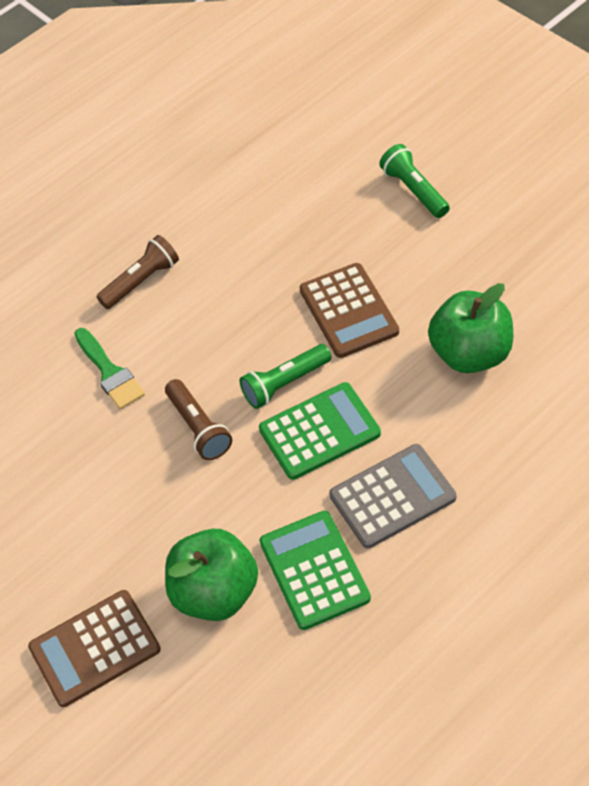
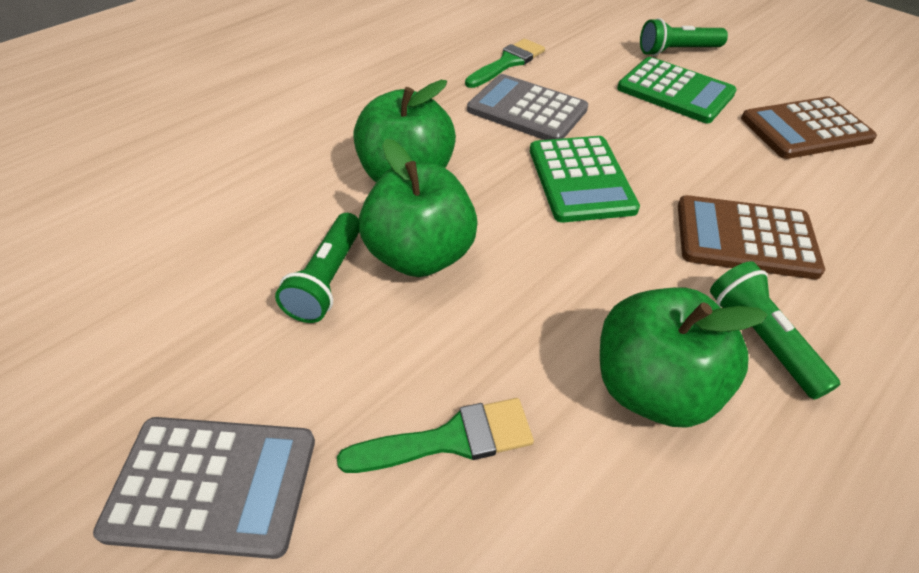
brown flashlight: [96,235,179,309] [165,379,232,460] = 2 -> none = 0
green apple: [165,529,258,621] [428,283,513,373] = 2 -> [353,80,456,182] [359,139,478,277] [600,287,768,428] = 3
green brush: [74,328,145,410] = 1 -> [337,398,534,473] [465,39,545,88] = 2
green flashlight: [239,344,332,409] [379,144,450,218] = 2 -> [275,213,359,323] [640,18,728,56] [710,261,840,399] = 3
grey calculator: [329,444,456,548] = 1 -> [93,417,315,559] [467,74,588,140] = 2

